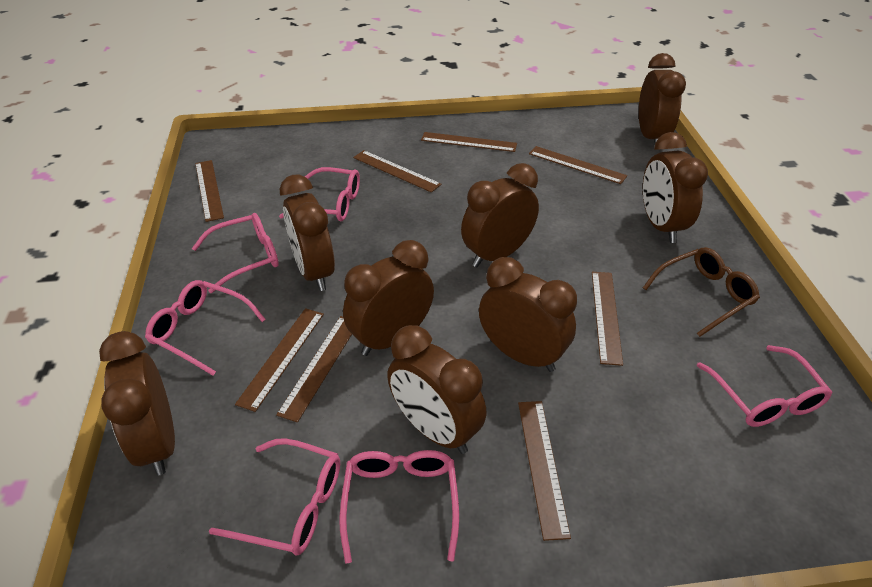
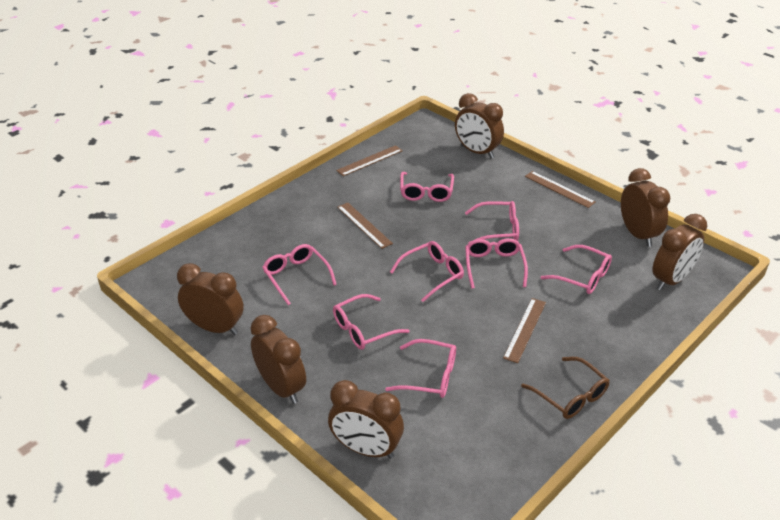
brown clock: [99,331,175,476] [280,175,335,291] [343,240,434,356] [387,325,487,454] [461,163,539,267] [479,257,577,372] [639,53,686,147] [643,132,708,243] = 8 -> [177,263,243,335] [250,315,306,404] [328,380,404,459] [455,93,504,158] [621,168,670,247] [652,214,707,290] = 6
brown ruler: [195,160,224,222] [235,308,324,412] [276,316,352,422] [353,150,442,193] [421,132,517,152] [518,401,571,541] [529,146,627,184] [592,272,623,366] = 8 -> [336,145,403,176] [337,203,393,249] [503,298,546,363] [525,171,595,208] = 4
pink glasses: [145,280,266,376] [192,213,279,293] [209,438,340,555] [279,167,360,221] [339,450,459,564] [697,345,832,427] = 6 -> [262,244,337,305] [333,294,410,350] [385,339,456,398] [390,241,464,302] [400,172,454,202] [465,201,519,242] [465,238,528,289] [541,245,612,294] = 8

